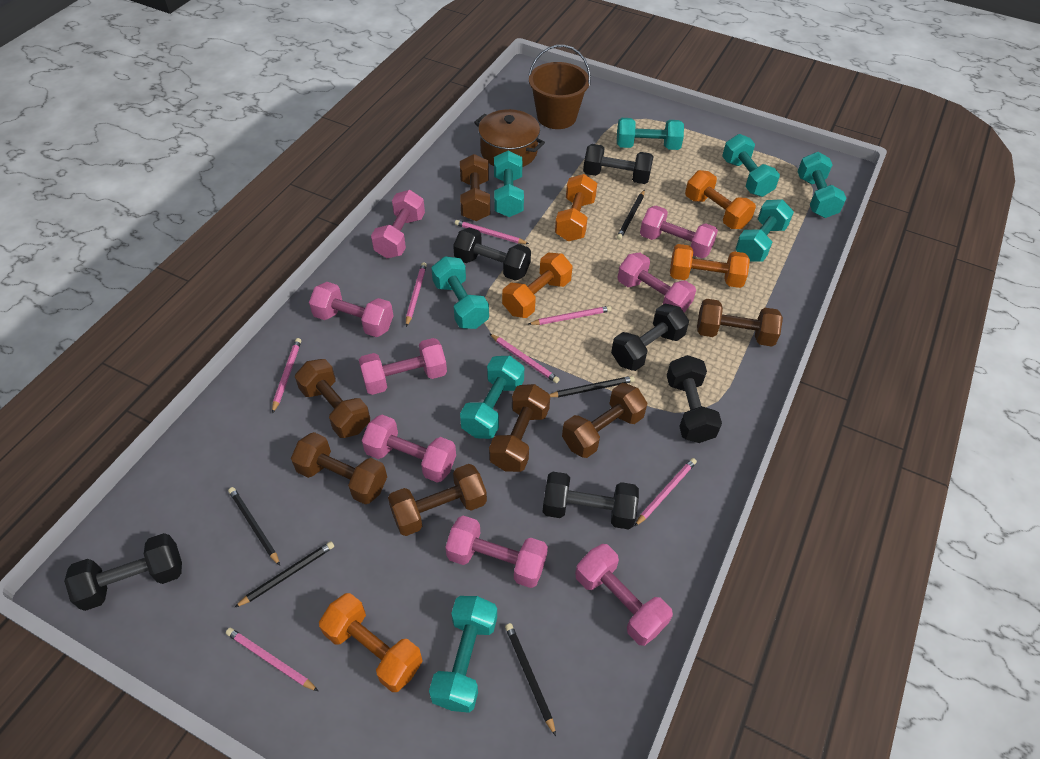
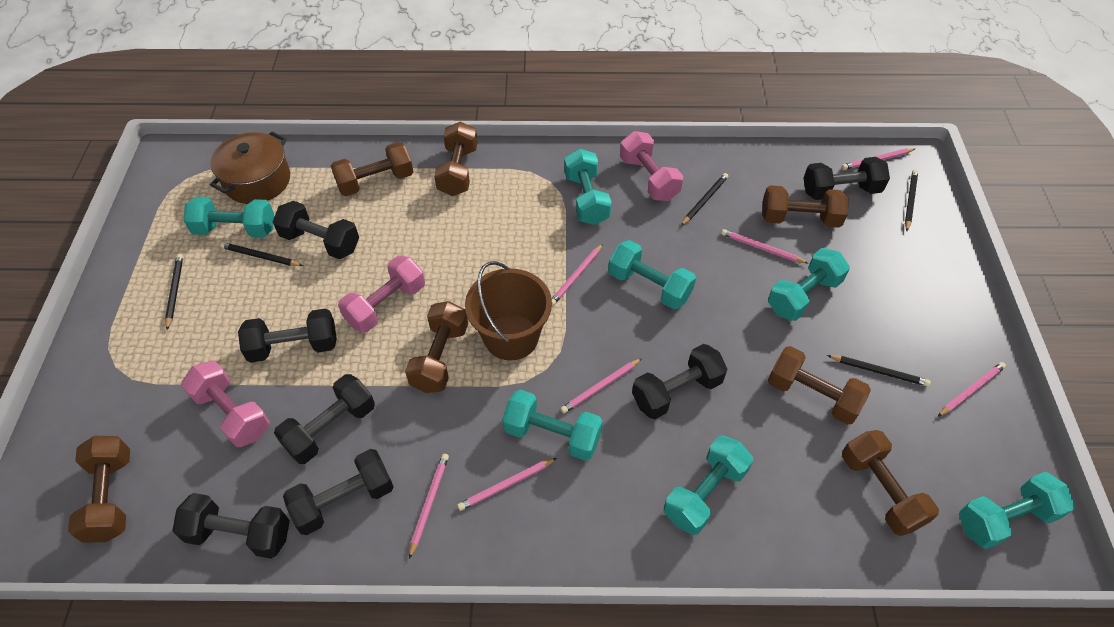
black dumbbell: [64,533,182,611] [453,227,531,281] [543,472,639,529] [583,144,654,184] [611,303,689,371] [667,355,722,443] = 6 -> [172,493,290,559] [238,309,337,363] [272,201,359,259] [274,374,375,464] [283,449,394,535] [632,344,727,419] [803,157,890,200] = 7
orange dumbbell: [319,593,423,692] [502,253,573,318] [555,174,597,241] [670,244,750,288] [685,170,756,229] = 5 -> none = 0
pink dumbbell: [309,282,393,337] [359,338,447,395] [362,415,456,483] [371,190,425,258] [445,516,548,588] [575,544,673,646] [618,252,696,313] [640,206,718,258] = 8 -> [181,361,270,447] [338,255,425,333] [620,131,683,201] = 3
turquoise dumbbell: [429,596,497,713] [431,256,489,329] [460,356,524,439] [494,151,524,217] [617,118,684,150] [722,134,780,197] [735,199,794,261] [797,152,847,218] = 8 -> [183,197,274,238] [502,389,603,461] [564,148,612,225] [608,240,696,309] [664,436,753,535] [768,248,850,321] [959,472,1075,549] = 7

